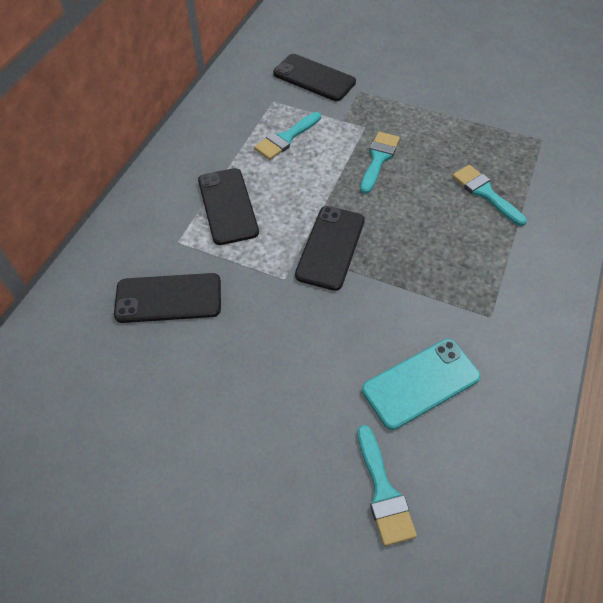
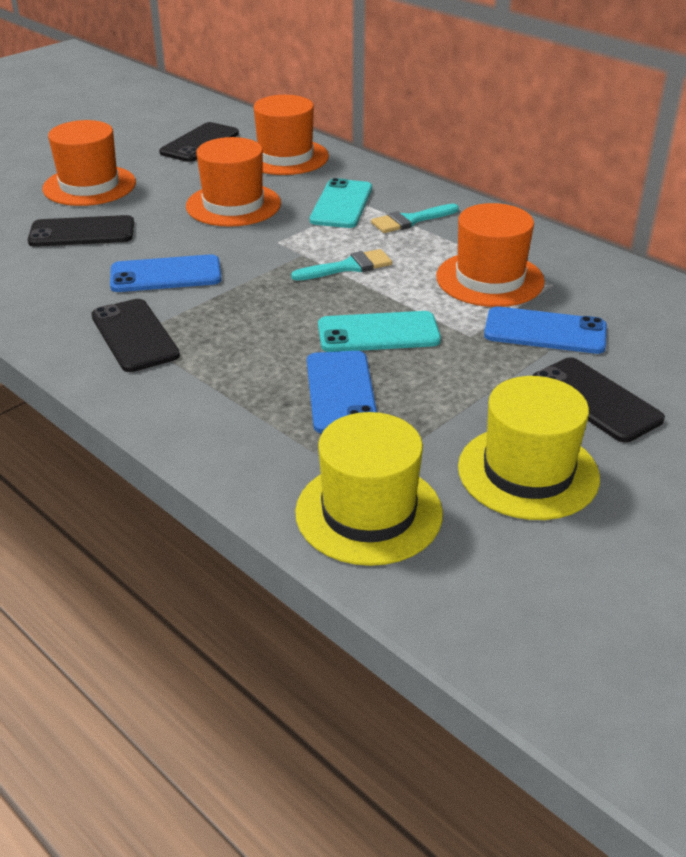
blue phone: none = 0 -> [110,254,222,292] [307,351,377,433] [484,306,607,354] = 3
orange hat: none = 0 -> [42,120,136,206] [186,137,281,227] [253,95,329,175] [436,203,545,307] = 4
turquoise brush: [254,112,321,160] [358,425,417,546] [360,132,400,194] [452,165,527,226] = 4 -> [291,249,392,281] [371,204,459,233] = 2
turquoise phone: [362,339,481,430] = 1 -> [310,178,372,228] [318,311,441,352] = 2
yellow hat: none = 0 -> [295,412,443,566] [458,376,600,520] = 2

